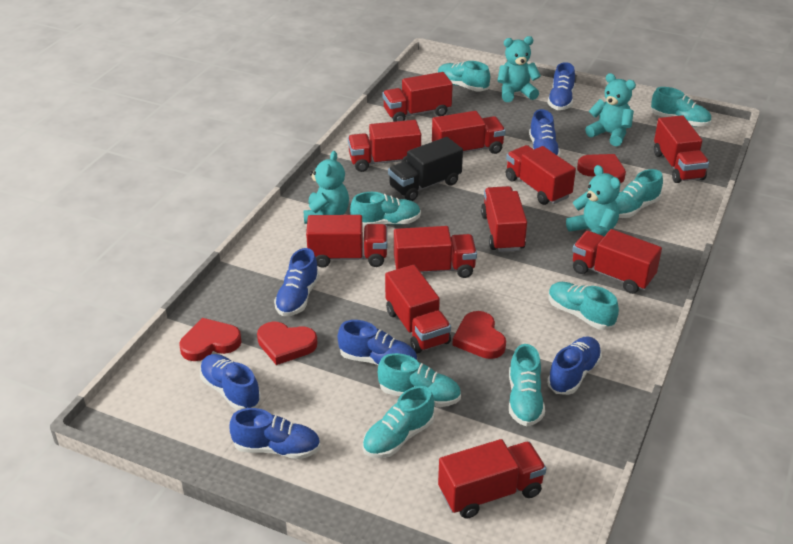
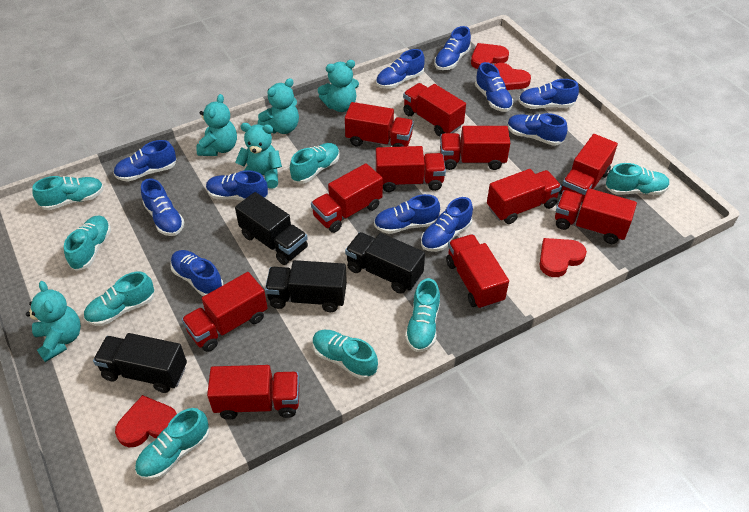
black truck: [388,137,463,201] = 1 -> [93,333,187,393] [235,192,308,265] [265,260,347,312] [345,232,425,294] = 4
blue shoe: [200,354,261,411] [230,408,321,459] [274,248,319,316] [338,320,417,365] [529,109,560,157] [547,337,602,395] [548,62,575,110] = 7 -> [113,140,176,182] [141,178,184,236] [170,250,223,296] [206,170,268,201] [374,194,440,234] [376,49,425,89] [421,197,473,252] [434,26,471,70] [475,62,513,112] [507,113,568,146] [518,79,579,109] = 11
turquoise teddy bear: [304,151,349,224] [498,36,541,102] [566,165,620,236] [585,73,636,146] = 4 -> [26,281,81,362] [196,94,237,156] [235,123,282,189] [258,78,299,134] [318,60,359,112] = 5

